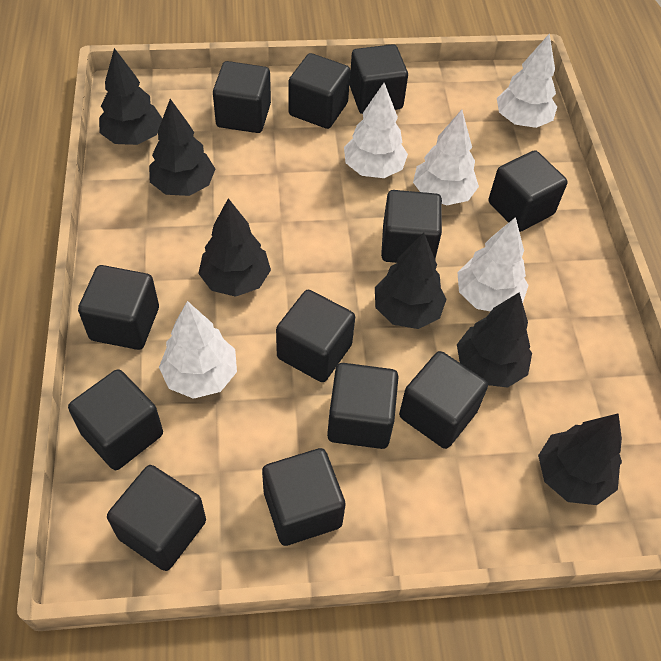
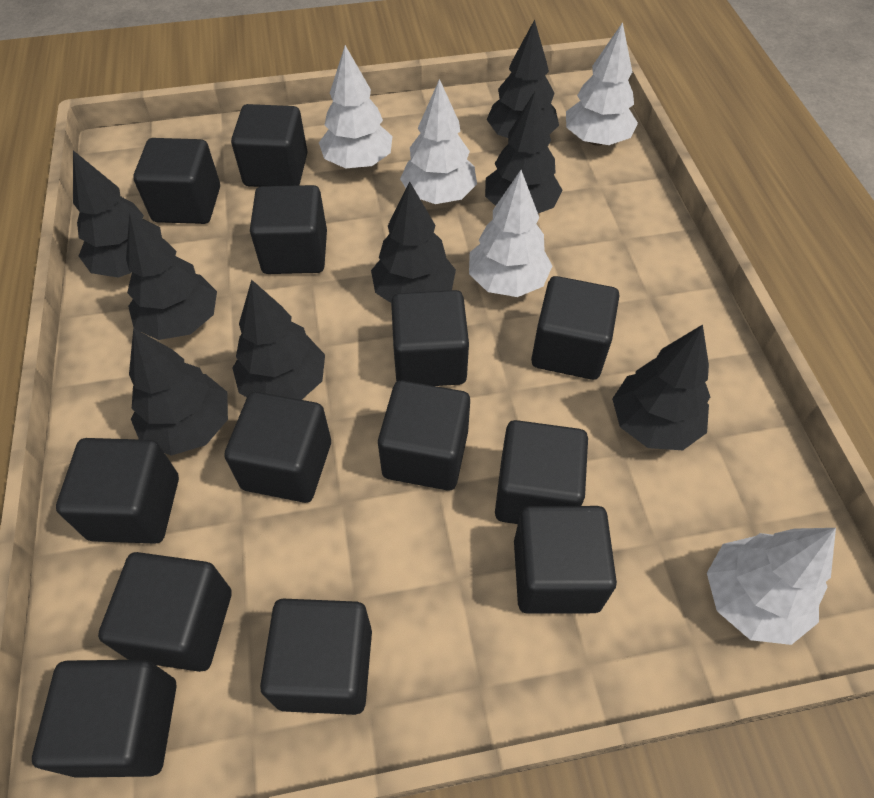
black cube: [68,369,163,470] [78,265,159,350] [107,465,206,571] [213,61,271,133] [262,448,345,546] [276,290,355,382] [288,53,350,129] [327,363,398,449] [349,44,408,114] [381,190,442,263] [399,351,488,449] [489,150,568,232] = 12 -> [32,660,176,778] [56,438,179,544] [98,552,232,672] [133,138,220,224] [224,392,331,503] [231,104,307,187] [250,185,327,274] [260,599,372,715] [378,380,470,491] [391,290,469,386] [495,420,588,524] [514,506,617,614] [531,276,619,380] = 13
black tree: [99,48,162,145] [149,99,215,196] [198,198,271,297] [375,232,447,329] [457,292,532,388] [538,413,622,505] = 6 -> [73,150,162,278] [126,212,217,340] [129,328,228,455] [232,279,325,400] [371,181,456,303] [485,92,562,213] [487,19,559,138] [612,324,710,450] = 8

